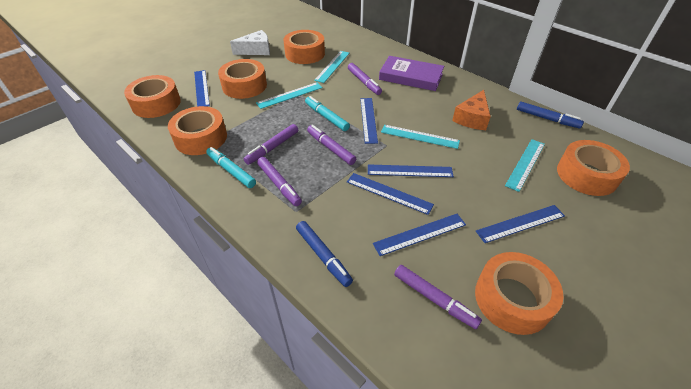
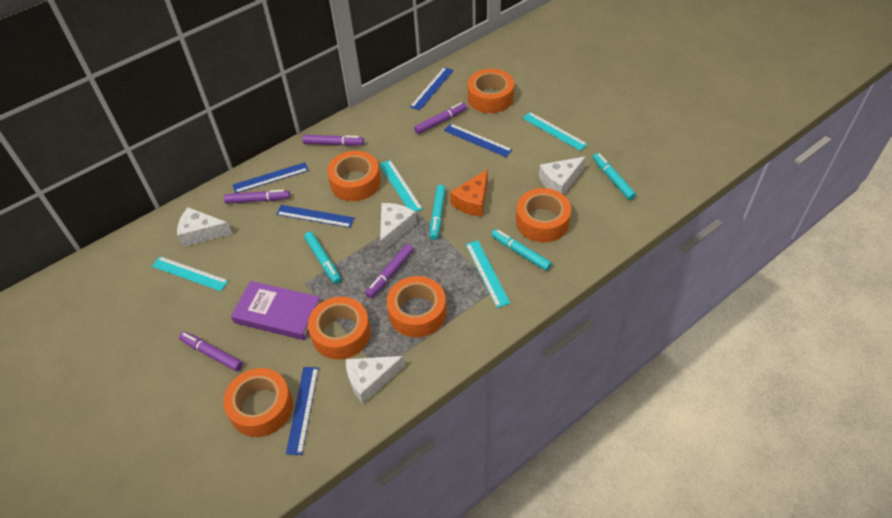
blue marker: [296,221,353,287] [517,101,584,128] = 2 -> none = 0
blue ruler: [194,70,210,107] [347,173,434,215] [360,98,378,144] [368,164,454,177] [373,214,466,256] [476,205,565,243] = 6 -> [233,162,309,193] [276,205,354,228] [286,367,319,455] [410,67,454,111] [444,123,512,157] = 5
turquoise marker: [206,147,256,188] [305,96,350,131] = 2 -> [304,232,341,284] [430,185,446,240] [491,229,552,271] [593,153,636,200] = 4
white cheese: [230,30,270,55] = 1 -> [177,207,232,247] [346,356,405,404] [380,203,417,253] [539,156,586,195] = 4

